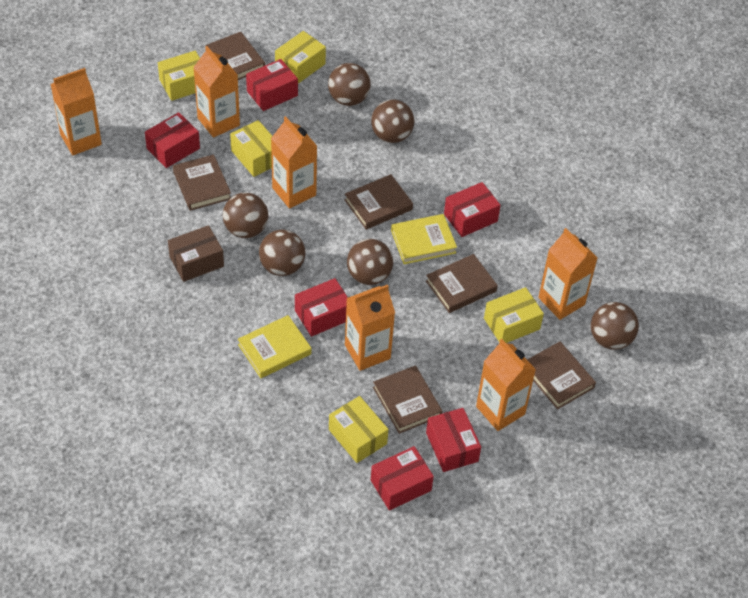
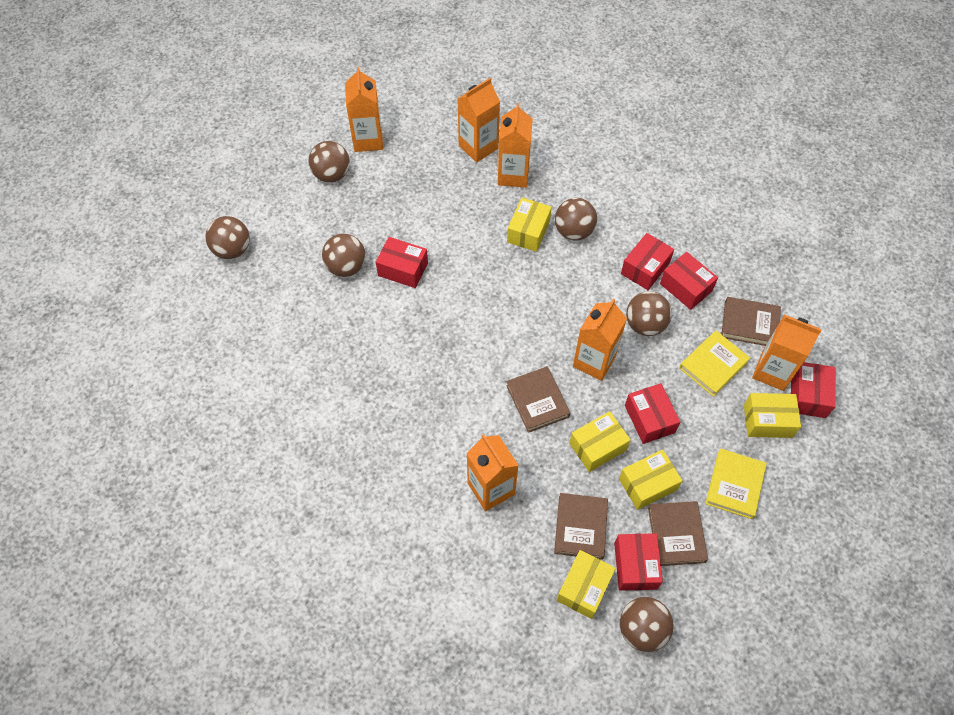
brown book: [173,154,231,211] [205,32,265,80] [345,174,413,230] [373,365,442,434] [426,254,498,313] [527,341,596,409] = 6 -> [506,366,570,433] [554,493,608,560] [648,501,708,566] [721,297,781,346] = 4
brown box: [168,225,224,282] = 1 -> none = 0

